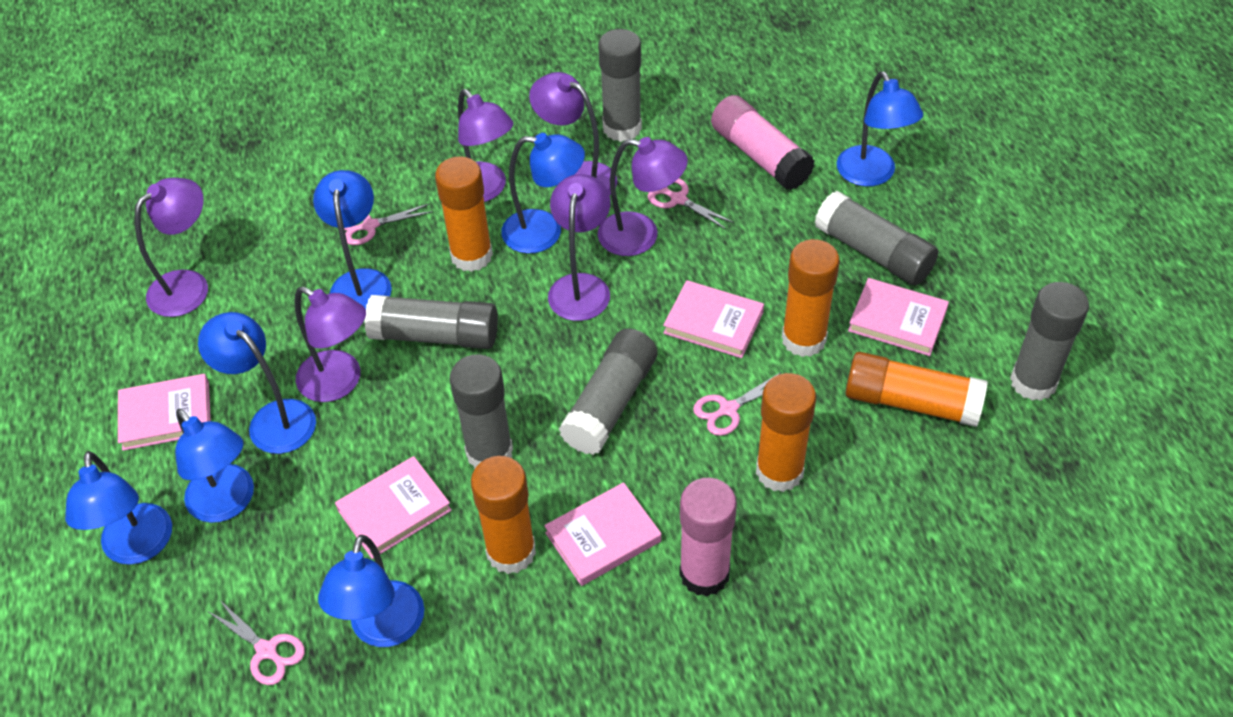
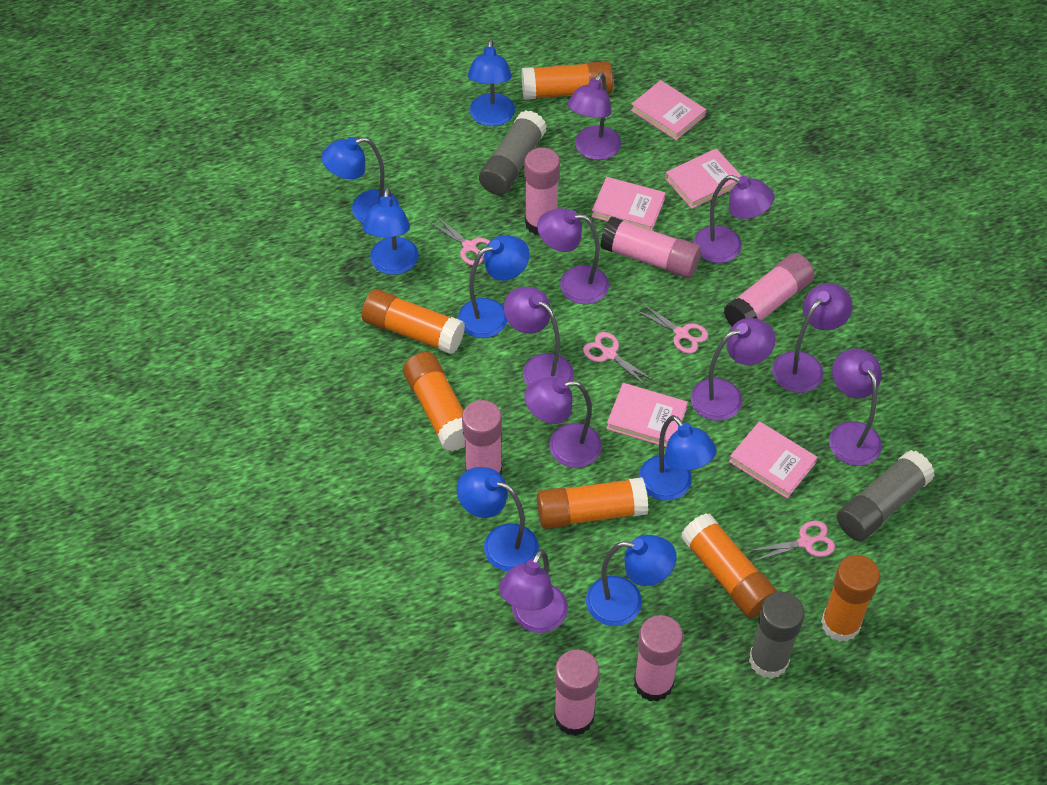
grey glue stick: [364,295,498,349] [450,354,513,469] [559,328,657,455] [598,29,642,142] [814,191,938,285] [1010,282,1089,401] = 6 -> [479,110,547,195] [749,592,805,679] [837,450,935,541] = 3
orange glue stick: [435,156,493,272] [471,456,536,574] [756,373,816,492] [782,239,840,357] [845,352,988,427] = 5 -> [362,289,465,355] [403,352,465,451] [521,61,613,100] [537,477,648,529] [681,513,778,618] [821,555,880,642] = 6
pink glue stick: [679,478,737,596] [711,95,815,190] = 2 -> [462,400,502,476] [524,148,560,235] [554,650,599,736] [600,217,701,278] [634,615,683,702] [724,253,815,326] = 6
purple lamp: [135,178,208,317] [294,287,366,402] [458,89,513,202] [529,72,617,195] [548,174,611,321] [598,137,688,256] = 6 -> [499,550,568,633] [504,287,574,386] [524,377,602,468] [537,208,609,304] [567,72,621,160] [691,318,776,421] [693,175,774,263] [772,283,853,393] [829,348,882,466] = 9

